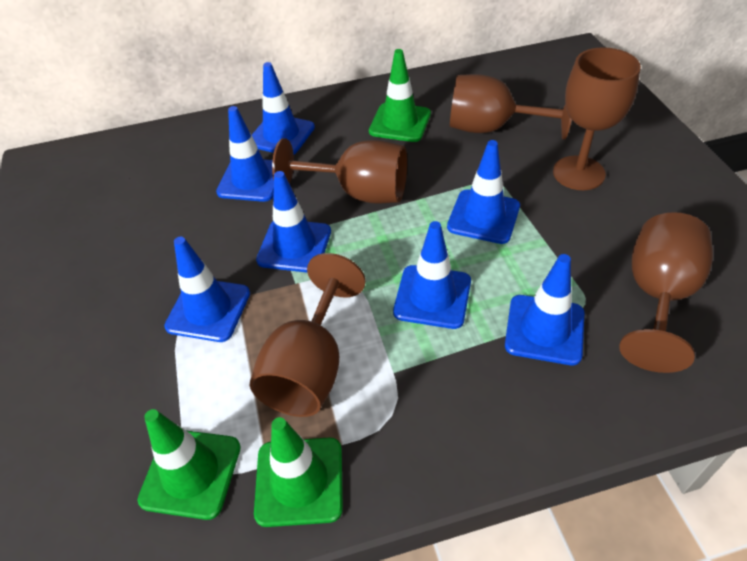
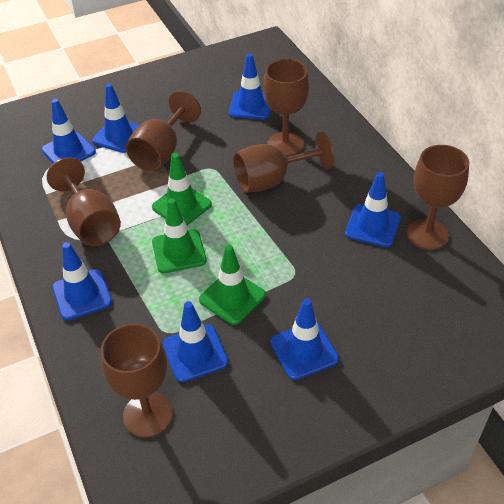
brown goblet: [250,253,366,417] [272,138,407,204] [450,74,572,140] [553,47,641,190] [619,212,713,373] = 5 -> [47,157,121,246] [100,323,173,438] [126,91,201,171] [234,132,334,193] [263,59,309,156] [407,145,469,250] = 6

